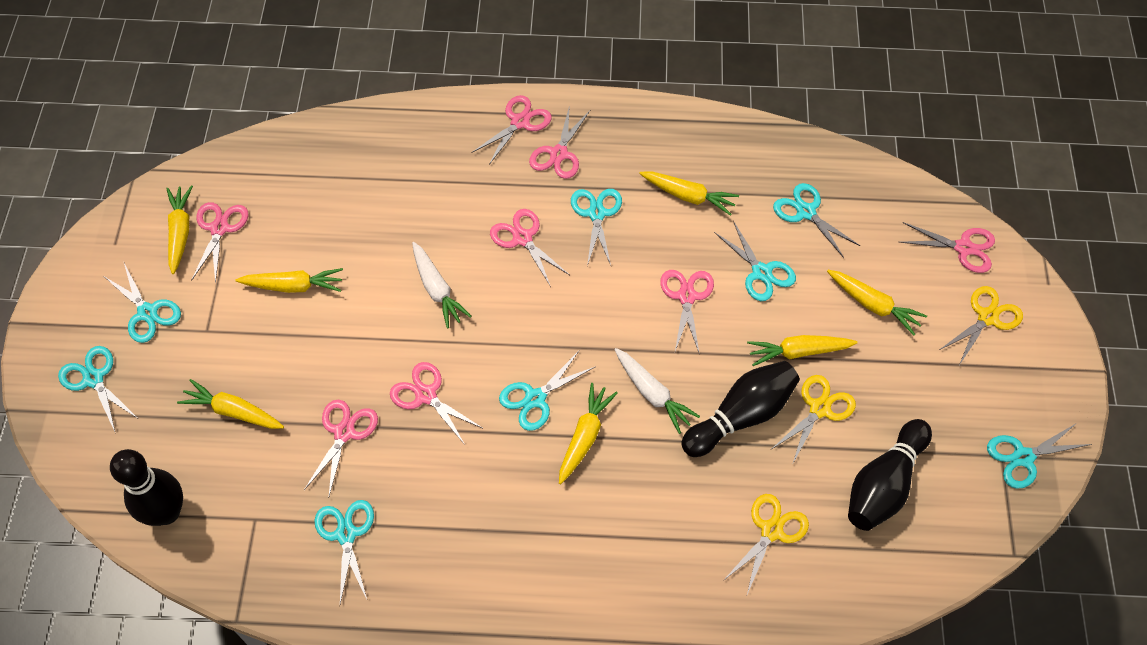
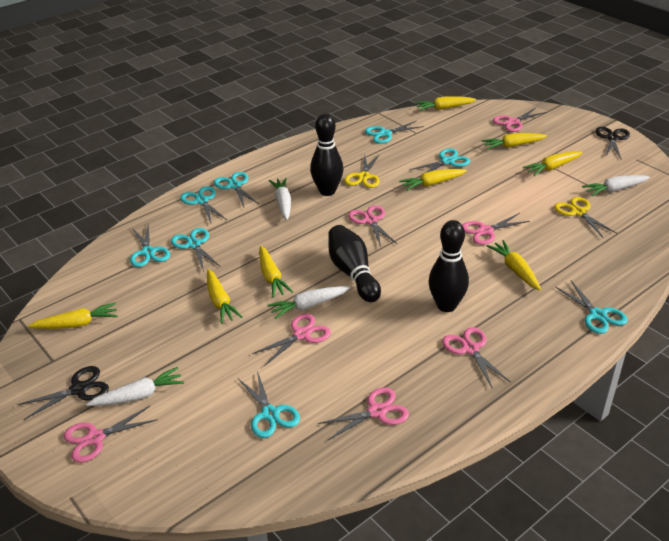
black scissors: none = 0 -> [17,366,109,420] [596,127,630,159] = 2
pink scissors: [191,202,249,283] [304,400,378,496] [390,362,484,445] [472,95,552,165] [490,209,570,287] [529,105,590,179] [660,270,714,355] [900,222,995,273] = 8 -> [63,406,158,463] [252,314,331,365] [318,387,409,441] [348,205,397,247] [442,327,510,387] [462,213,530,245] [493,108,547,132] = 7
white carrot: [412,242,472,329] [614,348,700,434] = 2 -> [86,367,184,406] [267,286,350,319] [269,178,291,220] [582,175,650,196] = 4
yellow carrot: [166,185,193,274] [177,379,284,429] [236,268,343,293] [559,383,618,484] [639,171,739,216] [747,335,858,366] [827,270,927,335] = 7 -> [28,302,118,329] [207,269,242,324] [259,246,293,298] [399,169,467,191] [415,96,476,111] [482,133,547,149] [487,240,541,291] [523,151,583,176] = 8
yellow scissors: [723,494,809,597] [772,375,856,465] [939,286,1023,365] = 3 -> [344,154,380,188] [554,197,616,237] = 2

